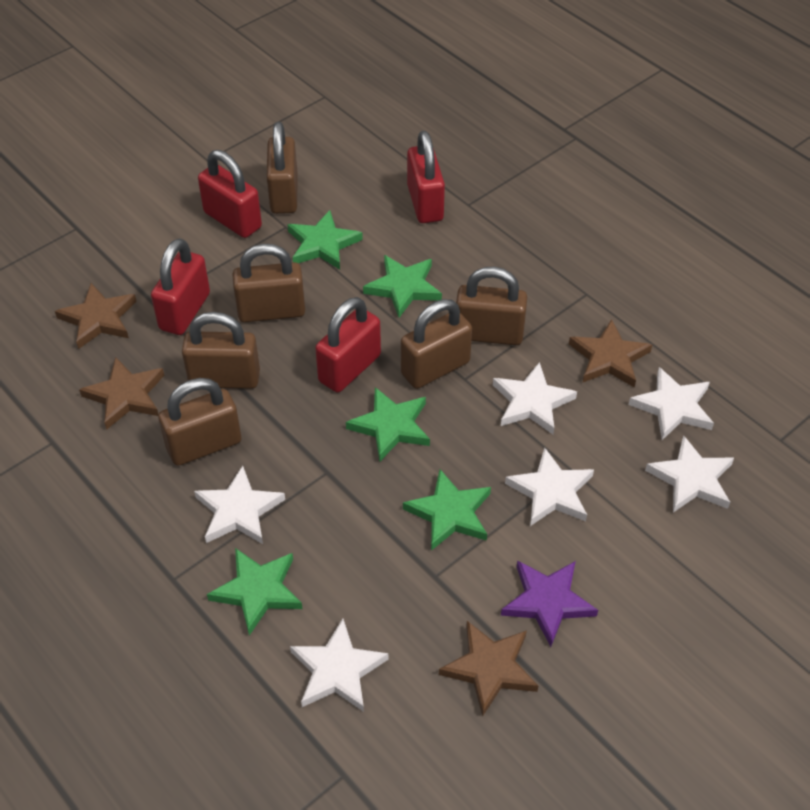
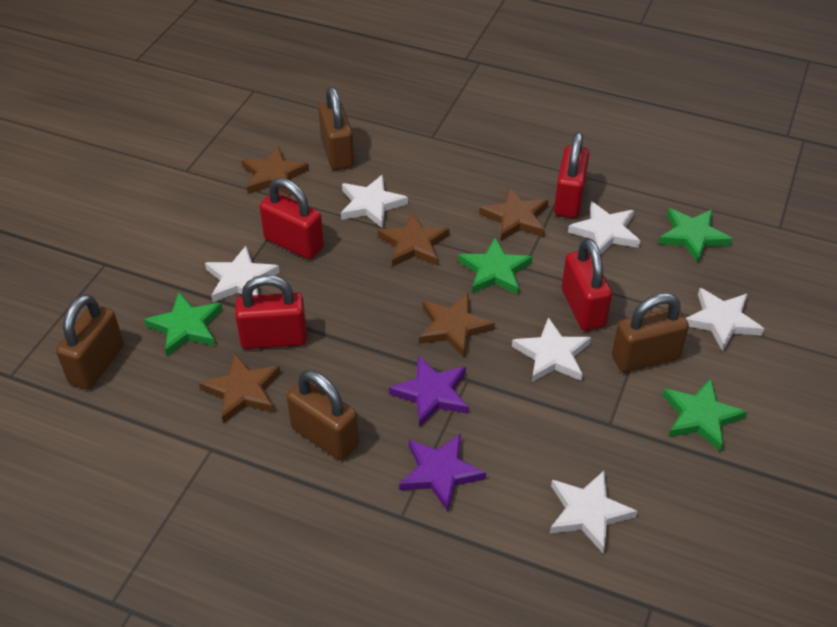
brown padlock: [158,378,241,466] [182,312,260,389] [232,244,305,322] [267,122,298,214] [401,299,472,389] [456,266,527,345] = 6 -> [56,294,124,389] [287,370,359,460] [318,86,354,170] [612,293,689,372] = 4
brown star: [55,283,137,349] [79,357,164,430] [439,621,538,717] [569,319,652,388] = 4 -> [199,353,281,424] [241,146,309,196] [378,212,450,267] [419,294,495,357] [479,187,549,241] = 5
green star: [207,548,303,635] [287,210,363,270] [346,387,430,461] [363,255,442,318] [403,469,491,551] = 5 -> [144,292,223,356] [458,237,532,295] [658,208,733,263] [663,378,747,452] = 4
purple star: [501,560,598,647] = 1 -> [389,356,468,426] [399,433,486,511] = 2

